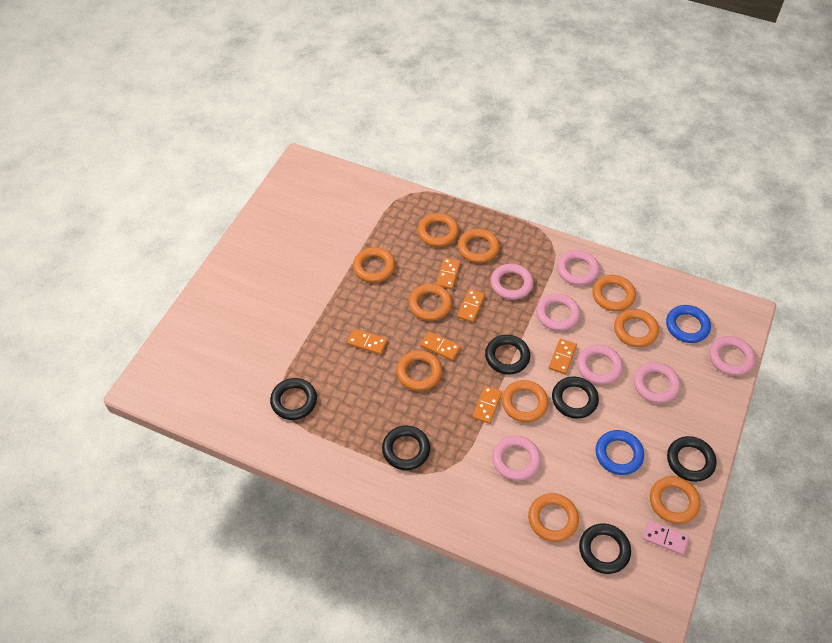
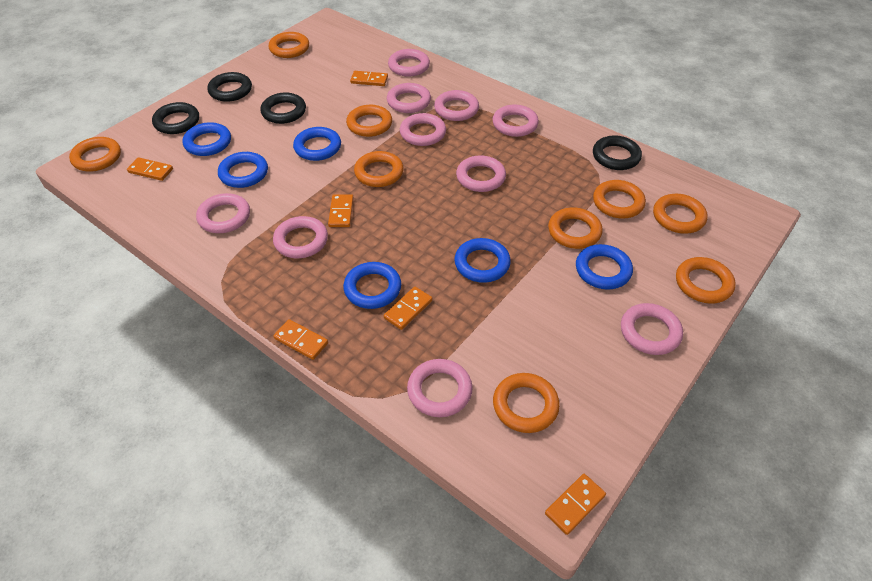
black ring: [270,378,317,420] [382,426,430,470] [485,335,530,374] [552,377,599,419] [579,524,631,574] [667,436,717,482] = 6 -> [152,102,199,134] [207,72,252,102] [260,93,306,124] [593,135,642,170] = 4
blue ring: [595,430,644,475] [666,305,711,343] = 2 -> [183,122,231,156] [218,152,268,188] [293,127,341,161] [343,262,401,309] [454,238,511,283] [576,244,633,290] = 6
orange ring: [353,247,395,283] [396,350,442,391] [409,284,452,321] [418,213,459,247] [458,229,499,263] [502,380,548,422] [528,493,579,542] [592,275,636,311] [614,309,659,347] [650,476,700,524] = 10 -> [69,137,121,172] [269,32,309,58] [346,105,392,137] [354,151,404,187] [493,373,560,433] [548,207,603,249] [593,180,646,219] [653,194,708,234] [676,257,736,304] = 9
pink domino: [643,520,689,555] = 1 -> none = 0
pink ring: [491,264,533,300] [492,436,541,481] [536,293,580,331] [557,250,599,285] [577,344,623,385] [634,362,680,403] [709,336,755,376] = 7 -> [196,193,250,233] [273,216,328,258] [387,83,431,113] [388,49,430,76] [400,113,446,146] [407,359,473,417] [434,90,479,121] [456,155,506,192] [493,105,539,137] [621,303,683,355] = 10

